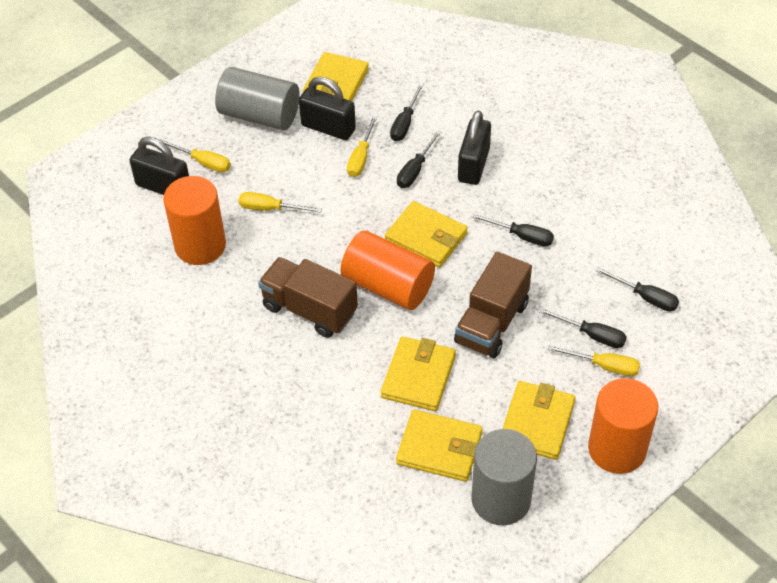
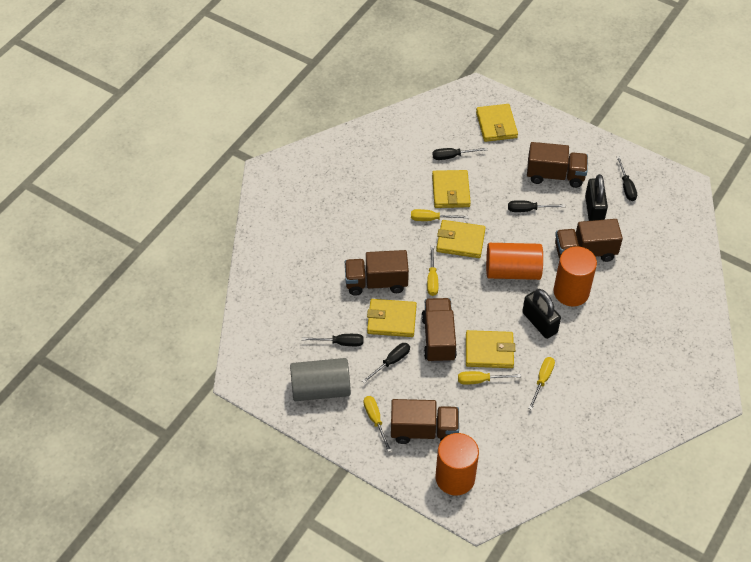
black padlock: [130,137,189,195] [299,77,356,140] [458,111,491,185] = 3 -> [522,289,561,339] [585,174,608,221] = 2
brown truck: [258,257,358,338] [454,252,532,358] = 2 -> [345,250,409,296] [391,399,459,444] [421,298,457,363] [527,142,588,188] [555,219,623,262] = 5
grey cylinder: [215,67,300,130] [471,429,537,525] = 2 -> [290,358,351,401] = 1
yellow screwdriver: [160,139,231,172] [239,192,322,213] [347,116,377,177] [547,345,640,376] = 4 -> [363,396,392,452] [411,209,468,221] [427,246,438,296] [458,371,521,385] [528,357,555,410] = 5

